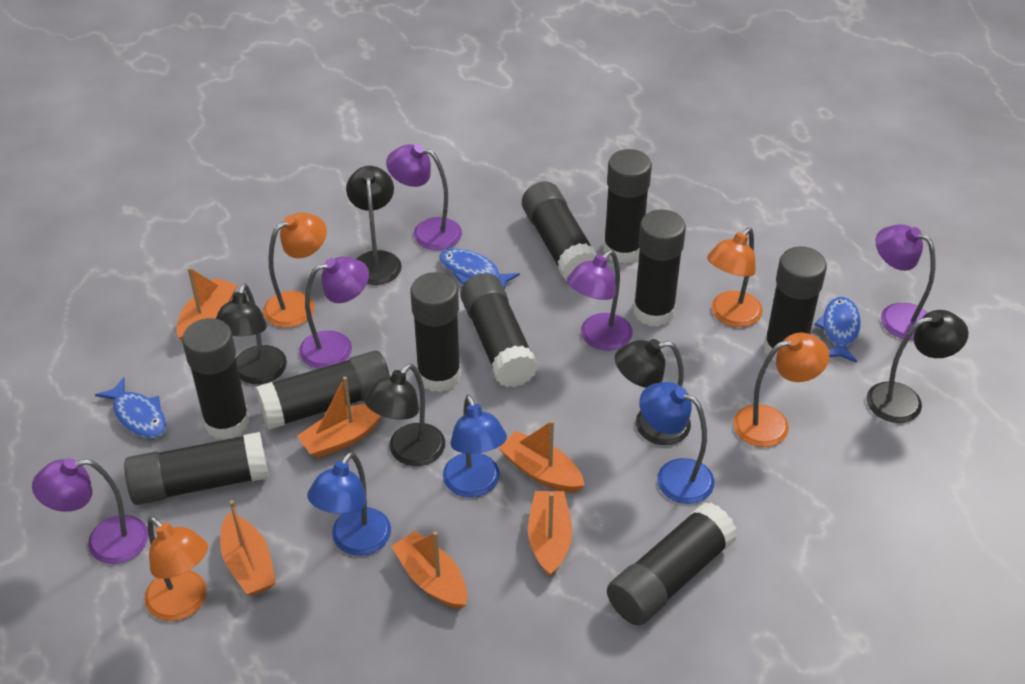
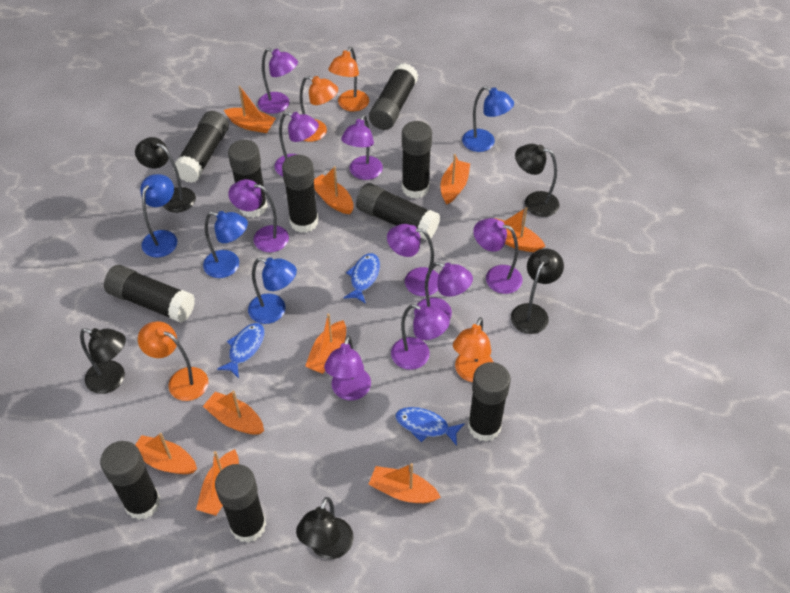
blue lamp: [307,452,391,556] [443,395,507,498] [639,382,715,504] = 3 -> [140,174,177,257] [203,211,248,278] [248,257,297,324] [462,86,514,152] = 4
orange boat: [176,267,237,340] [220,500,276,596] [297,376,381,458] [391,531,467,609] [499,420,585,493] [528,491,572,576] = 6 -> [135,433,197,474] [196,449,239,516] [203,391,264,435] [224,86,276,133] [305,314,346,374] [314,166,354,214] [368,463,441,503] [441,154,470,205] [495,207,545,252] = 9
purple lamp: [32,458,148,564] [299,256,369,369] [386,144,462,250] [567,250,633,351] [876,224,936,340] = 5 -> [228,179,289,252] [258,48,298,114] [275,112,319,176] [324,335,371,400] [341,114,383,180] [387,224,439,296] [391,304,450,370] [414,262,473,319] [473,218,523,294] = 9

